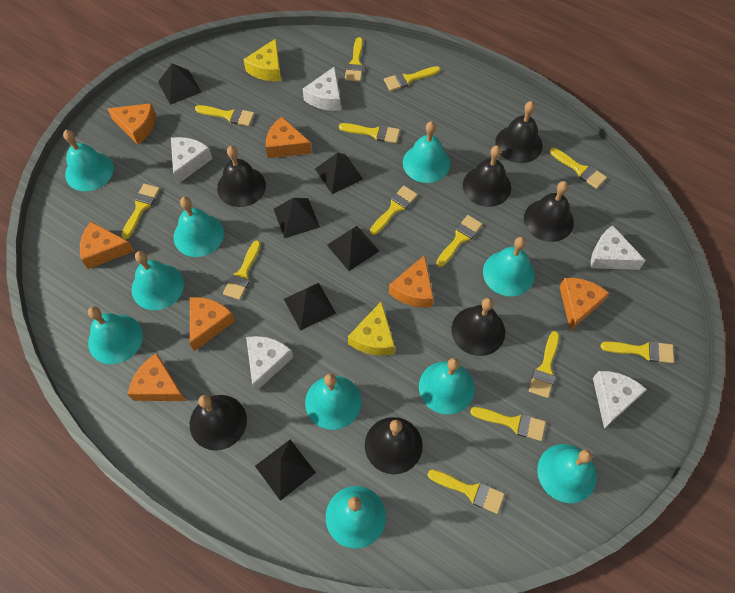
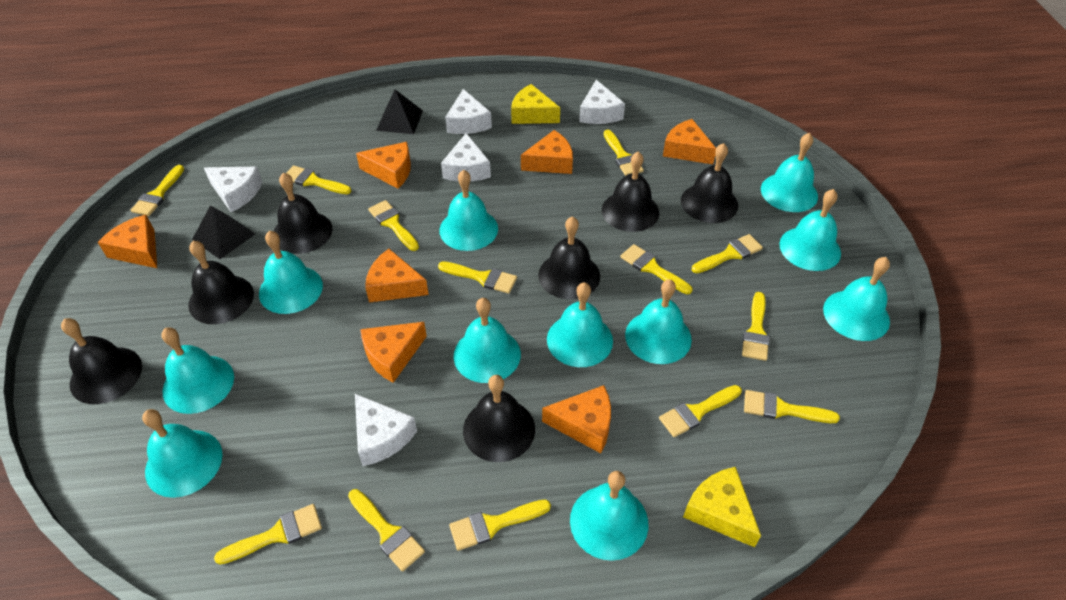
black pyramid: [158,63,201,105] [255,440,316,501] [274,198,320,238] [284,283,336,331] [315,152,363,194] [327,226,379,271] = 6 -> [192,205,255,259] [376,90,423,134] = 2
turquoise bell: [63,130,114,191] [88,306,143,364] [132,251,184,310] [173,197,224,257] [305,374,362,430] [326,486,386,548] [403,121,450,183] [419,358,475,415] [483,237,535,296] [537,444,597,503] = 10 -> [142,409,223,498] [161,328,234,414] [259,230,323,314] [439,170,498,251] [454,298,521,383] [547,282,613,367] [570,471,648,561] [625,279,692,364] [761,133,818,212] [779,189,841,271] [823,257,890,341] = 11

